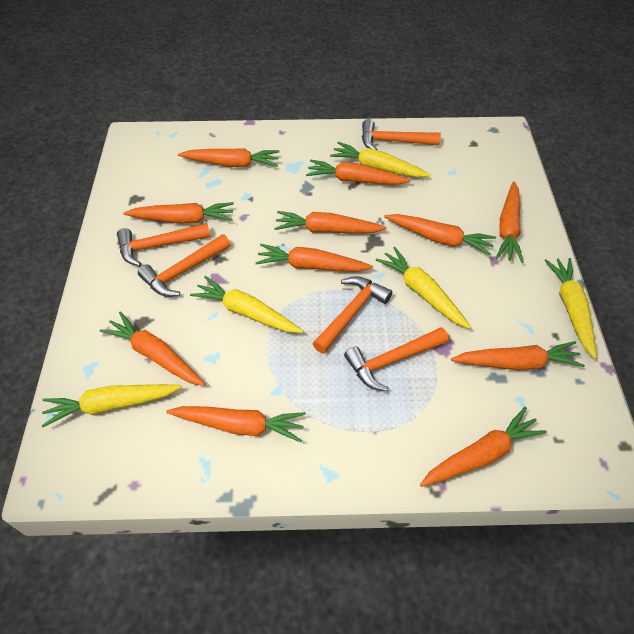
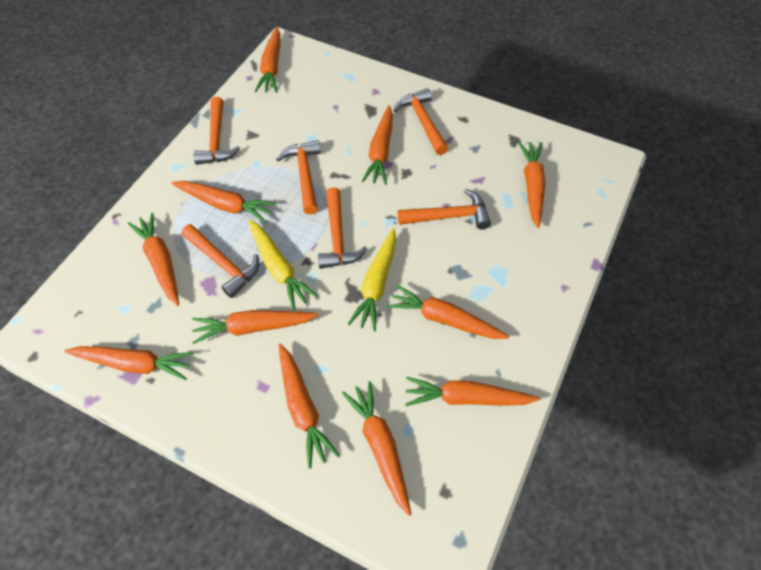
orange hammer: [117,223,211,266] [138,234,231,297] [312,276,392,354] [344,327,448,391] [362,119,441,150] = 5 -> [181,224,259,298] [193,97,240,165] [276,140,321,215] [318,187,367,269] [394,88,448,155] [398,188,491,229] = 6
yellow carrot: [41,384,182,427] [190,276,303,333] [330,142,431,177] [376,247,471,329] [544,258,597,359] = 5 -> [248,219,318,310] [348,228,396,331] = 2

